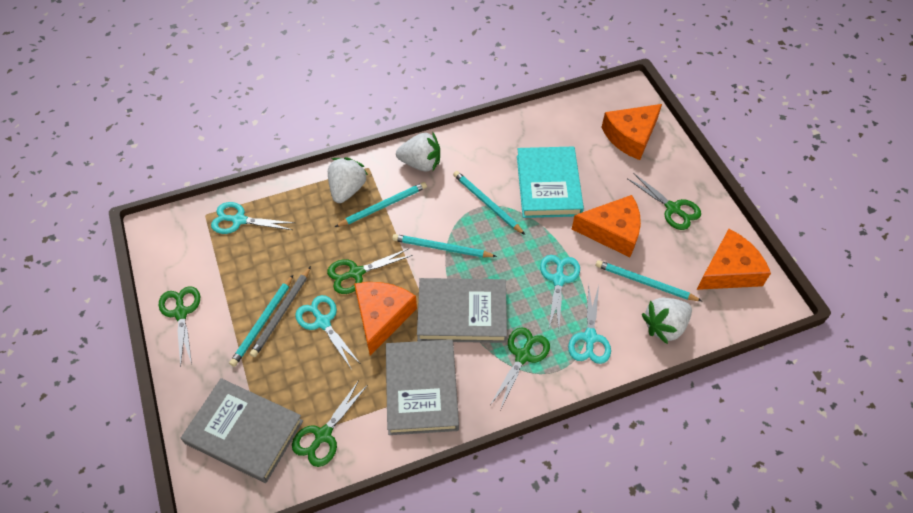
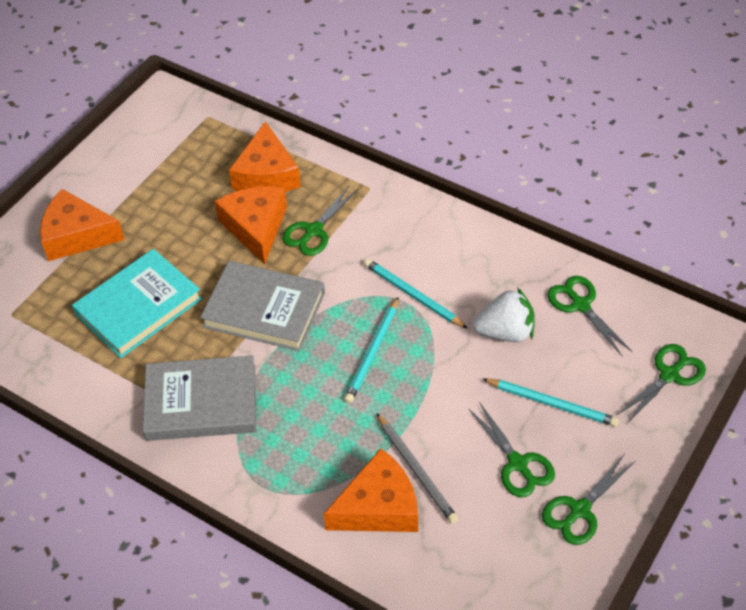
grey book: [181,378,303,483] [386,339,459,435] [417,278,507,343] = 3 -> [142,356,256,441] [200,261,325,351] = 2
turquoise pencil: [229,275,293,367] [335,182,427,227] [392,234,497,258] [453,171,525,235] [596,260,702,301] = 5 -> [344,297,399,403] [364,259,468,329] [482,378,619,427] = 3
turquoise scissors: [211,202,295,234] [295,295,360,370] [540,255,580,329] [568,284,611,364] = 4 -> none = 0
white strawberry: [328,157,368,203] [396,133,440,172] [642,298,692,344] = 3 -> [473,288,535,342] = 1

